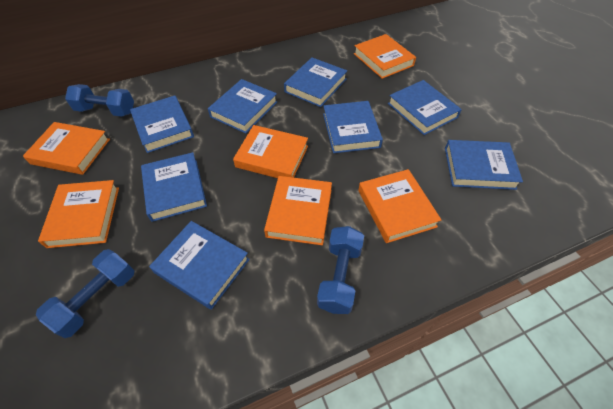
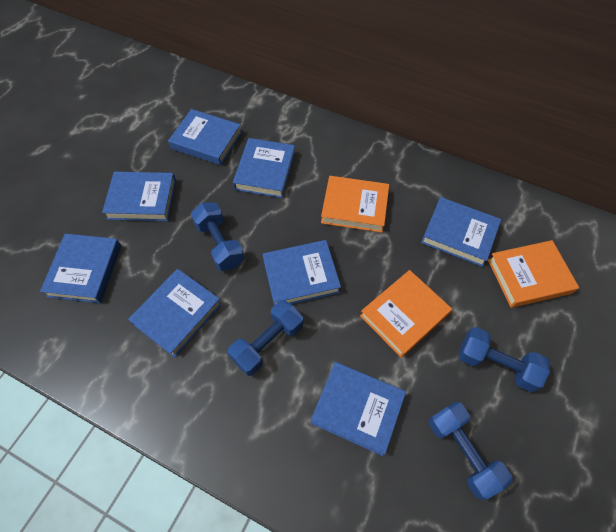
blue dumbbell: [36,249,134,338] [65,84,134,117] [317,226,364,314] = 3 -> [191,202,245,271] [227,300,304,376] [429,401,513,500] [459,327,550,392] = 4
orange book: [23,122,110,175] [38,180,119,248] [233,125,308,178] [264,176,332,245] [354,34,416,79] [358,169,441,243] = 6 -> [321,176,389,233] [360,270,452,358] [488,240,579,308] = 3

